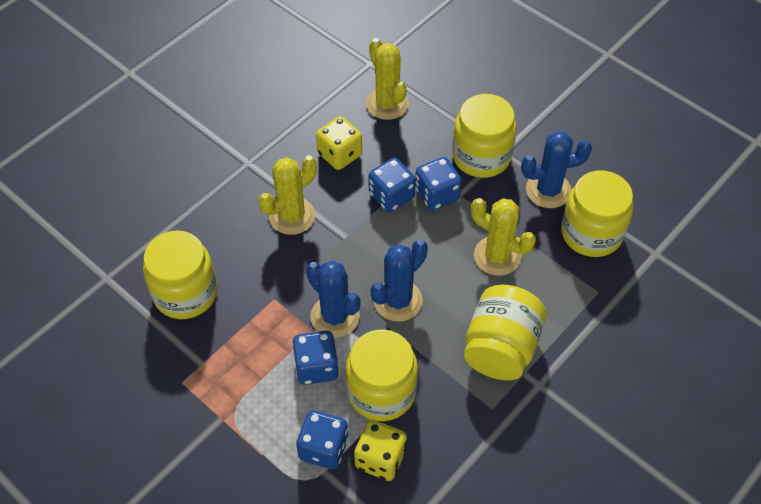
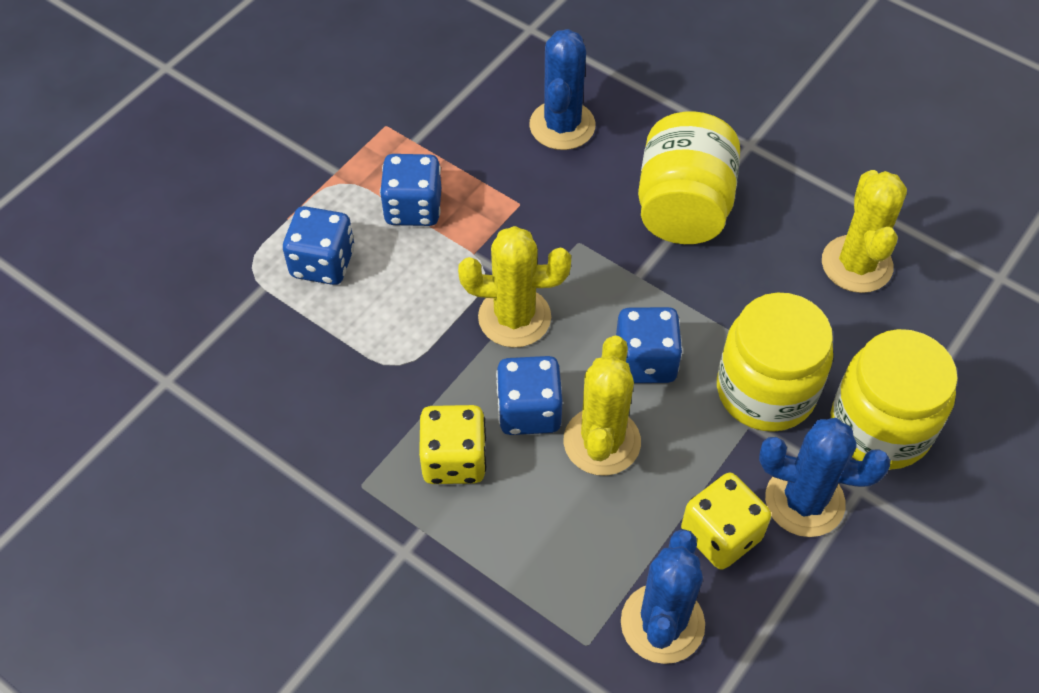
yellow jar: [143,230,217,319] [346,329,418,421] [452,94,517,178] [464,285,546,381] [561,170,633,257] = 5 -> [638,111,740,244] [717,293,833,432] [831,329,958,470] = 3

